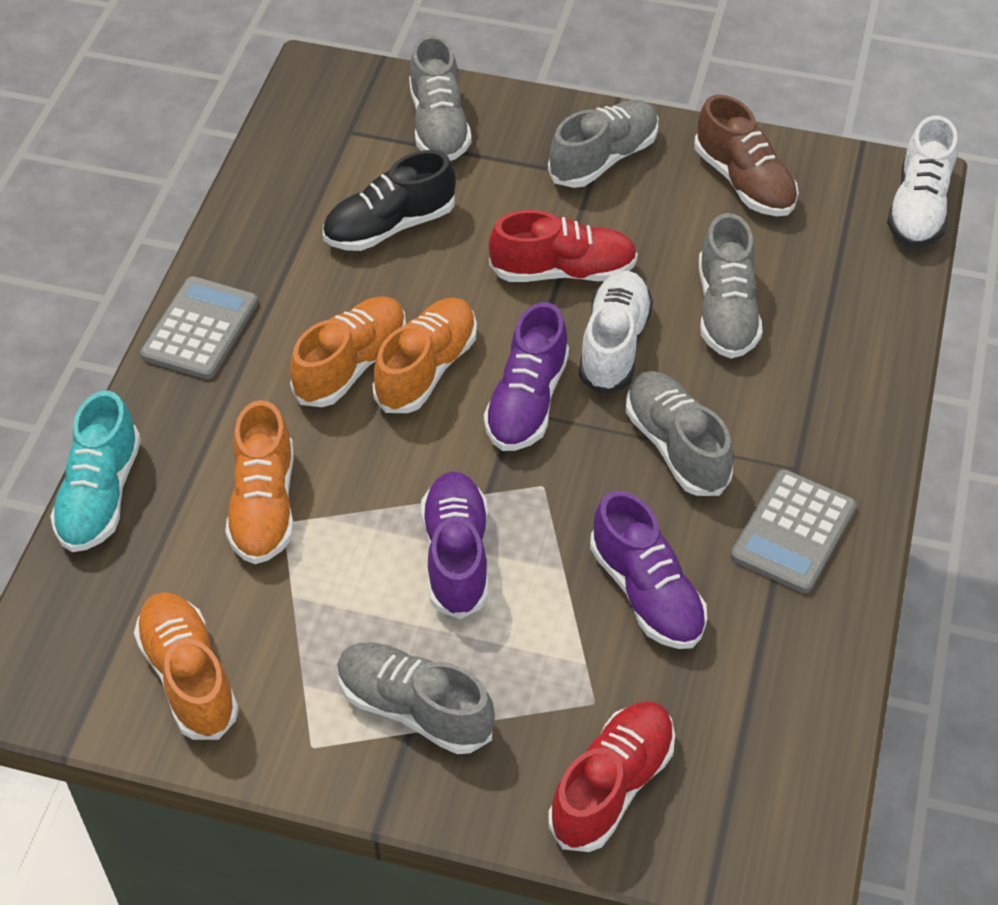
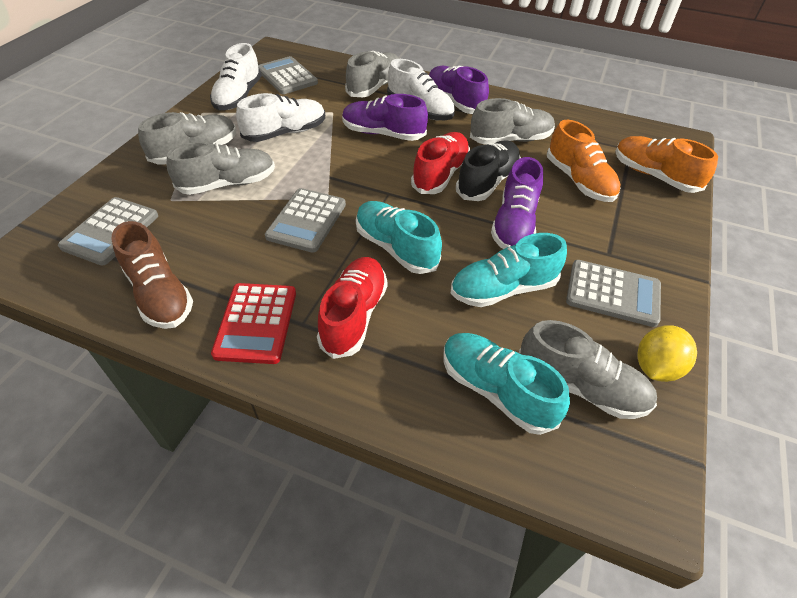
grey calculator: [140,276,258,379] [731,469,856,593] = 2 -> [58,197,158,265] [258,56,318,94] [265,188,346,253] [566,260,661,327] = 4
orange shoe: [134,592,239,740] [225,400,294,564] [290,296,406,407] [372,298,477,413] = 4 -> [547,120,621,202] [615,136,718,193] = 2
red calculator: none = 0 -> [211,283,296,364] = 1
turquoise shoe: [50,391,141,552] = 1 -> [356,201,442,274] [444,333,570,435] [451,233,567,307] = 3
white shoe: [579,271,653,394] [887,116,957,248] = 2 -> [210,43,262,110] [236,93,325,142] [387,59,455,120] = 3
yellow lemon: none = 0 -> [637,325,697,382] = 1

